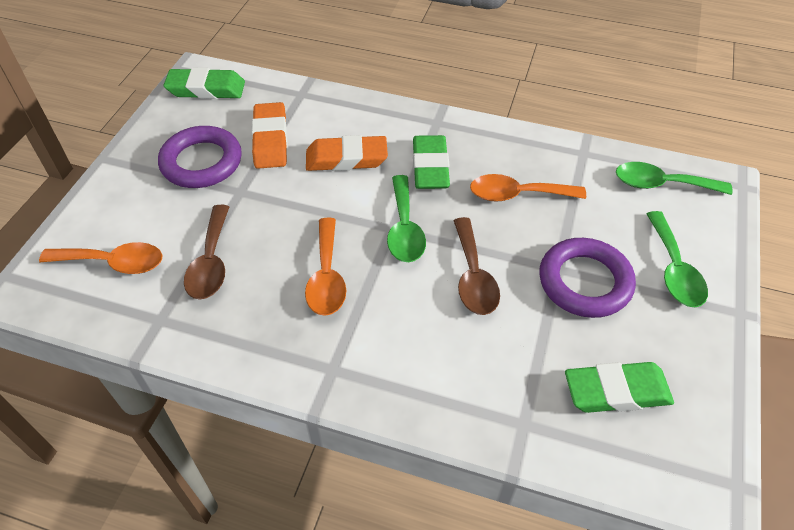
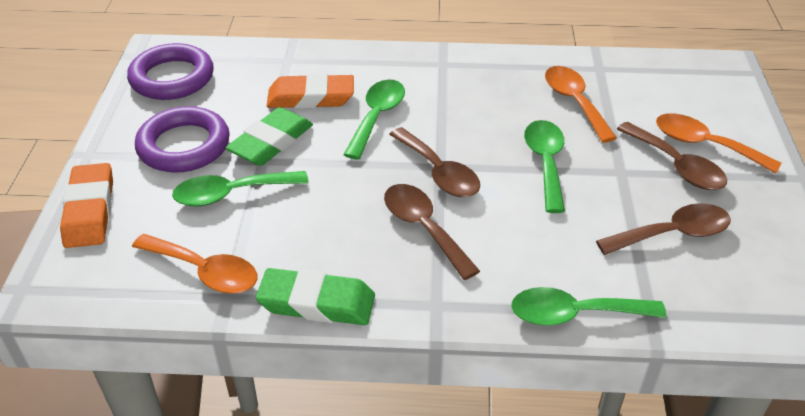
brown spoon: [184,205,229,300] [453,217,500,315] = 2 -> [384,184,480,280] [389,127,480,197] [596,203,731,255] [617,122,727,190] = 4
green eraser: [164,68,245,99] [413,135,450,189] [565,362,674,413] = 3 -> [226,107,313,166] [256,268,375,325] = 2
green spoon: [387,175,426,262] [616,162,733,195] [647,211,708,307] = 3 -> [172,171,308,207] [343,79,405,160] [511,287,666,326] [524,120,565,213] = 4

